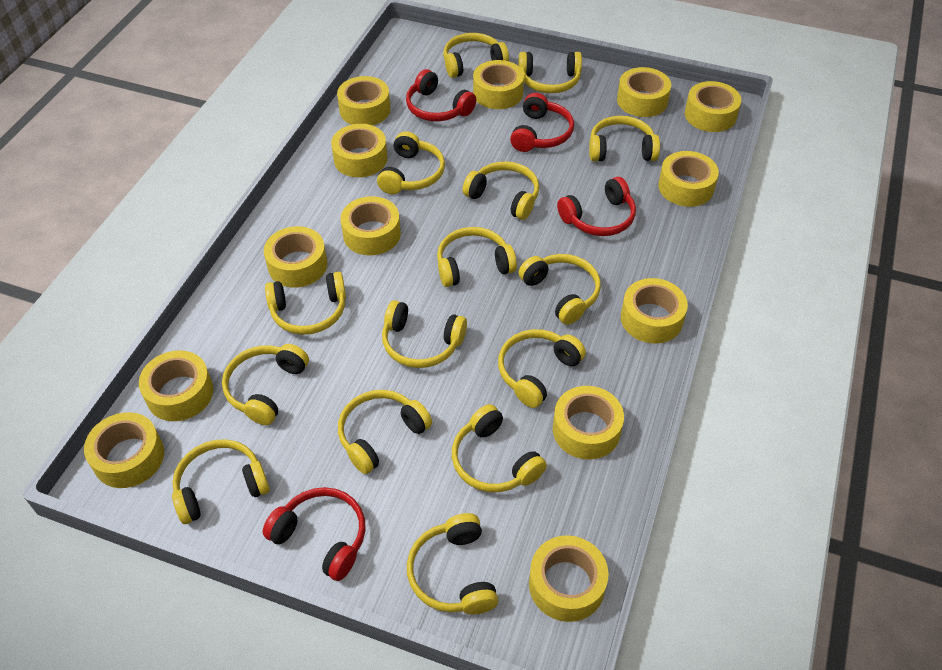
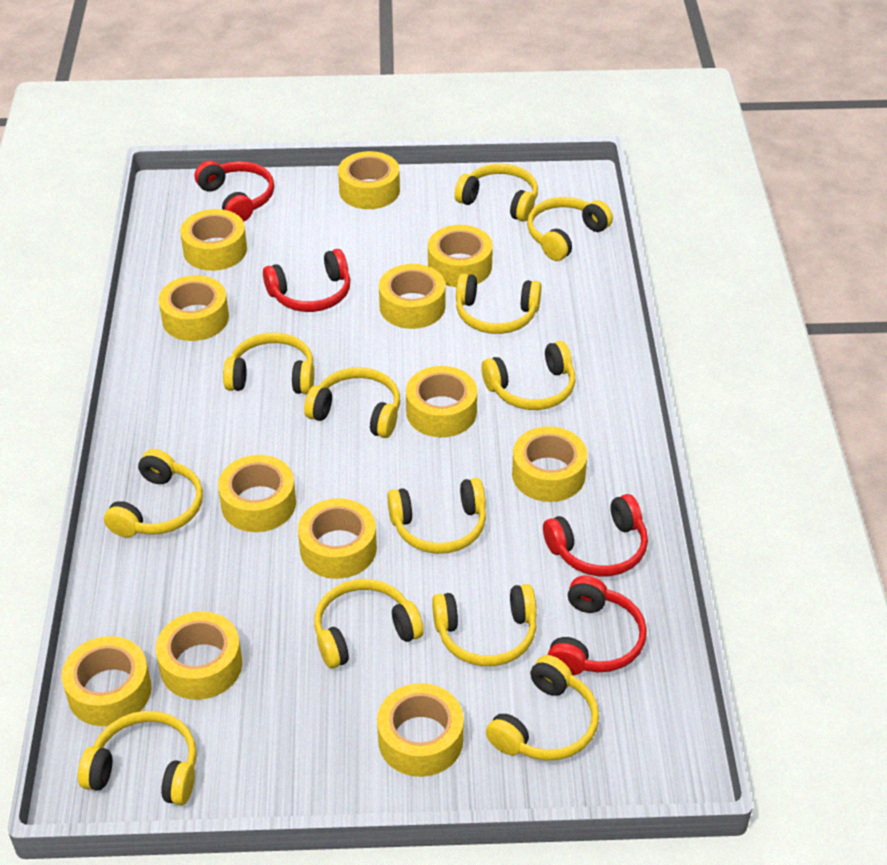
yellow headphones: [172,439,270,524] [222,344,309,425] [265,272,346,335] [338,390,432,474] [377,131,445,194] [382,300,467,368] [407,513,498,614] [437,227,517,287] [443,33,509,78] [452,404,547,492] [463,161,539,220] [498,329,586,408] [518,52,582,93] [519,254,601,325] [589,116,660,162] = 15 -> [78,711,197,805] [104,449,203,538] [223,332,314,394] [304,367,400,438] [314,579,424,669] [387,478,486,554] [432,584,537,666] [455,164,538,222] [456,273,542,334] [481,341,575,410] [486,655,599,761] [527,197,613,261] = 12
yellow tape: [84,412,164,488] [139,350,213,421] [264,226,327,288] [331,124,387,177] [337,76,391,125] [341,196,401,255] [473,60,524,109] [529,535,609,622] [553,386,624,460] [617,67,671,117] [621,278,688,344] [658,151,719,207] [685,81,741,132] = 13 -> [62,636,152,726] [156,611,242,700] [158,275,229,341] [180,209,247,271] [218,455,296,532] [298,498,377,579] [338,151,400,209] [377,683,464,777] [379,264,445,329] [406,366,477,437] [428,225,493,287] [512,426,587,502] = 12

